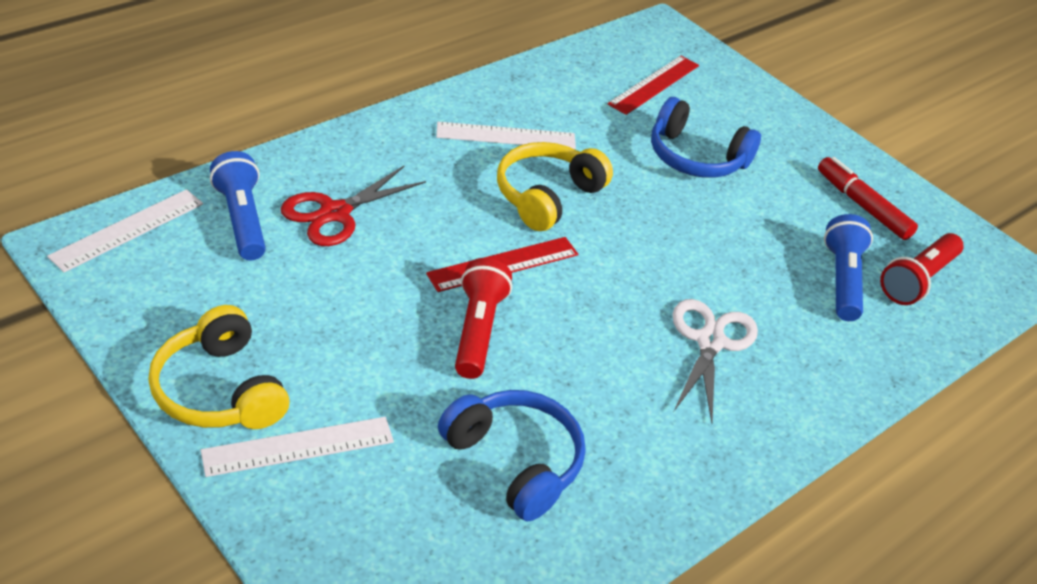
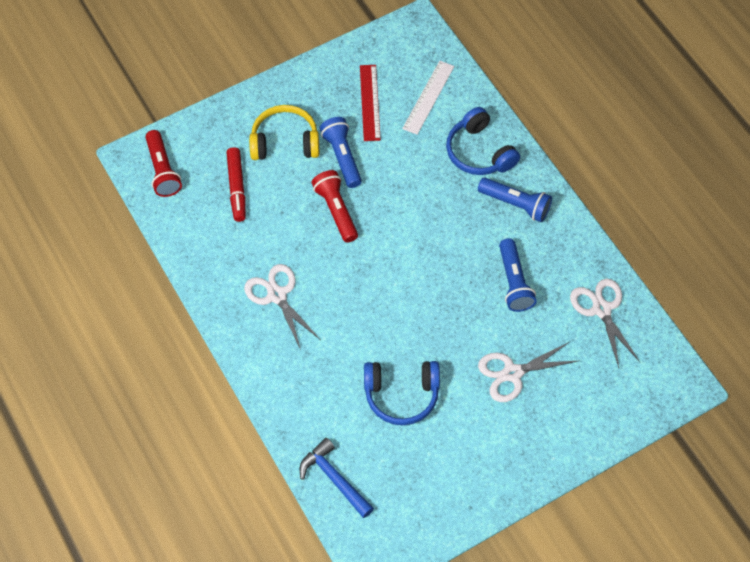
blue flashlight: [210,151,266,260] [824,214,873,321] = 2 -> [320,117,362,188] [478,178,552,222] [499,238,536,312] = 3
blue hammer: none = 0 -> [300,438,374,518] = 1
red ruler: [426,237,578,292] [607,56,699,115] = 2 -> [360,65,381,141] = 1
red scissors: [280,166,426,246] = 1 -> none = 0
white ruler: [47,189,203,272] [201,417,394,477] [436,122,576,149] = 3 -> [402,61,454,135] = 1
white scissors: [673,299,758,423] = 1 -> [244,264,321,350] [478,342,578,402] [570,279,640,368] = 3
yellow headphones: [148,305,289,429] [497,142,613,231] = 2 -> [249,105,319,160] = 1

